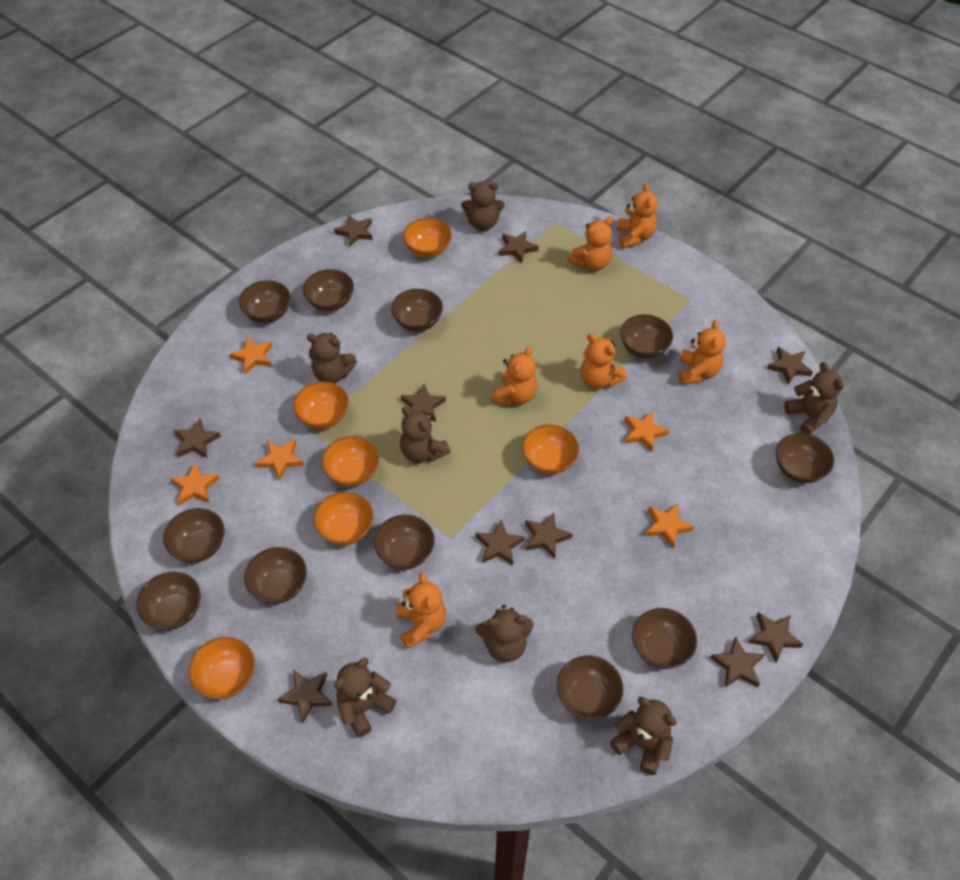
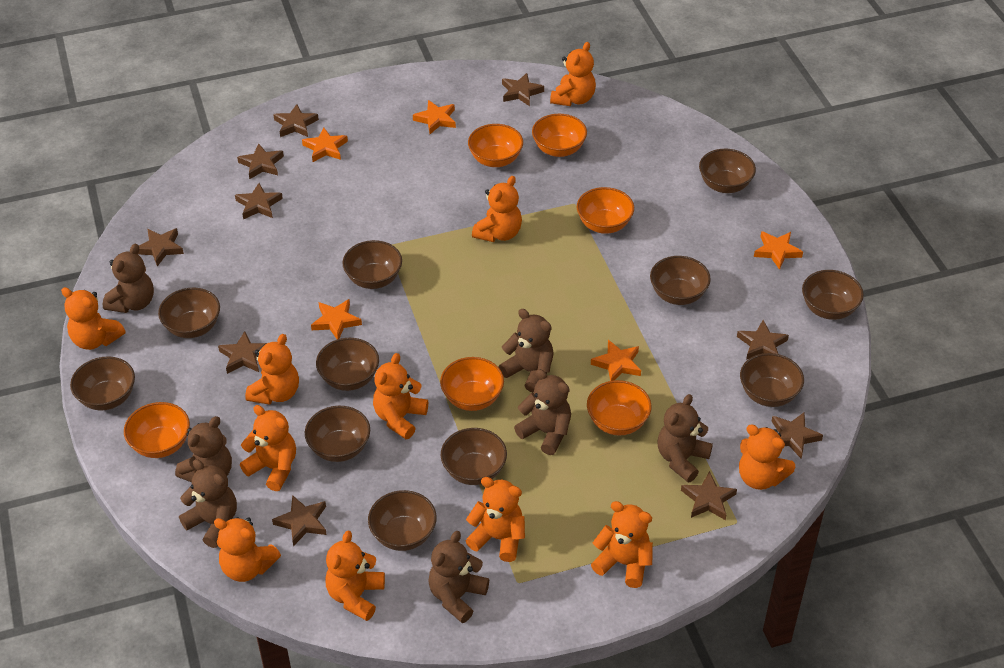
orange teddy bear: [396,572,446,649] [491,346,538,406] [568,217,613,271] [581,333,627,389] [617,183,658,248] [679,320,726,384] = 6 -> [61,287,125,350] [214,517,281,582] [240,405,296,491] [245,334,299,405] [325,531,385,621] [373,353,428,439] [466,477,525,562] [472,176,522,242] [550,42,596,106] [591,501,653,588] [739,424,796,490] = 11

